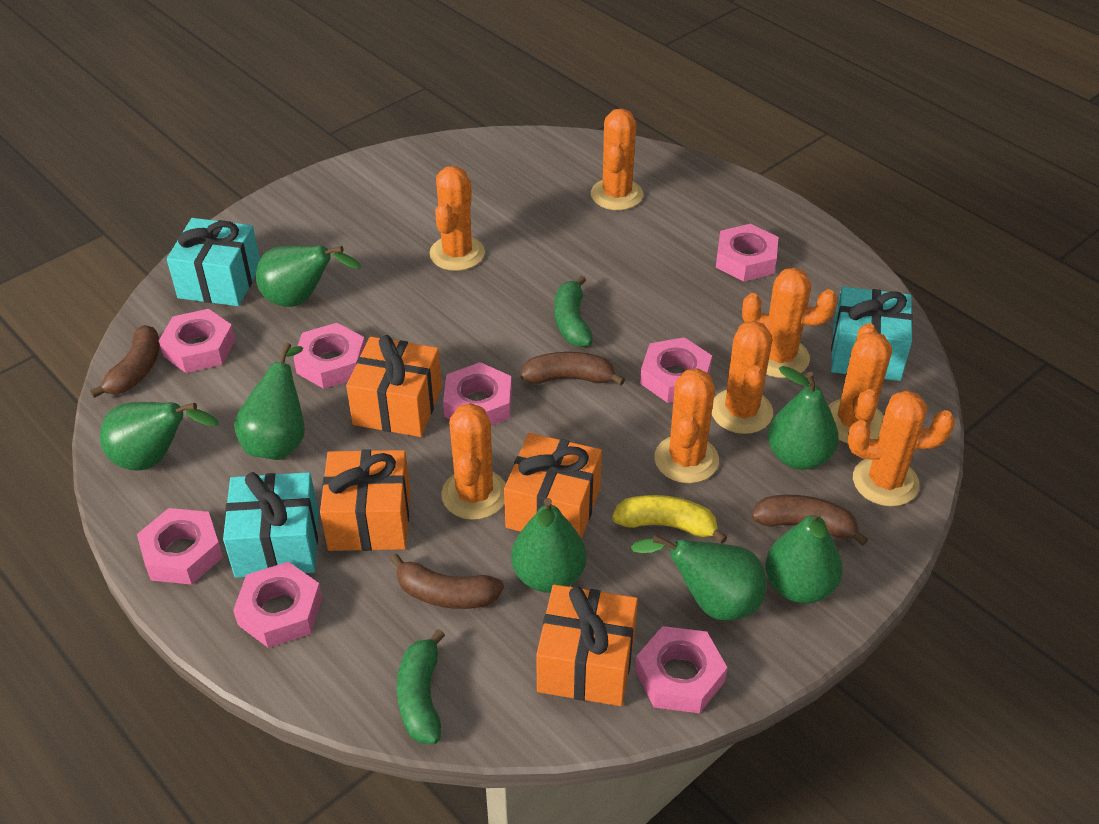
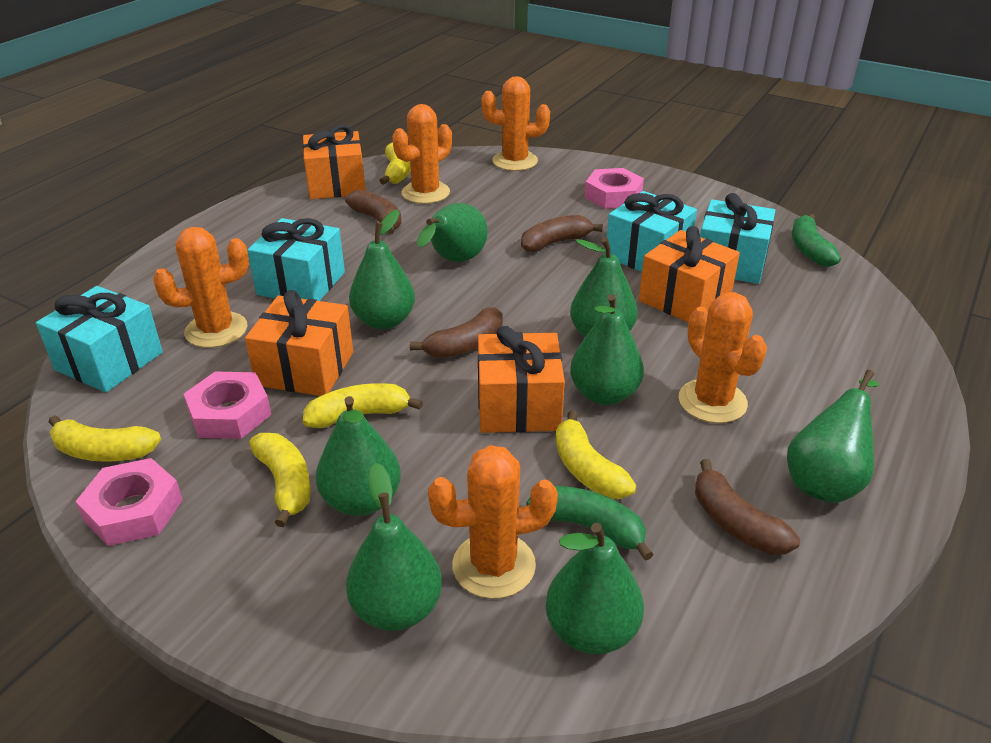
green pear: [100,402,219,471] [234,343,305,460] [256,246,361,307] [511,498,587,593] [631,535,767,621] [765,509,843,604] [768,366,839,470] = 7 -> [316,396,401,516] [346,463,442,631] [349,209,415,330] [417,203,488,262] [546,522,644,654] [570,237,638,338] [570,294,644,405] [787,370,879,503] = 8
orange cactus: [430,166,485,271] [441,403,506,520] [591,109,643,210] [654,368,719,483] [712,321,773,434] [742,268,837,378] [828,323,892,443] [848,390,955,506] = 8 -> [153,227,249,348] [392,104,452,204] [428,445,558,599] [481,76,550,171] [679,292,767,423] = 5
pink nut: [137,508,223,585] [159,309,235,373] [233,562,322,648] [294,323,365,389] [443,362,512,426] [635,626,728,713] [640,337,712,403] [716,224,778,282] = 8 -> [75,458,183,546] [184,372,271,439] [585,168,644,209] = 3
turquoise gift: [167,218,260,306] [223,472,319,578] [831,287,913,381] = 3 -> [36,286,163,392] [247,218,345,301] [605,191,697,272] [700,193,775,284] = 4
yellow banana: [612,495,727,544] = 1 -> [49,415,161,462] [249,433,311,527] [303,383,423,428] [379,142,411,185] [555,410,636,499] = 5

